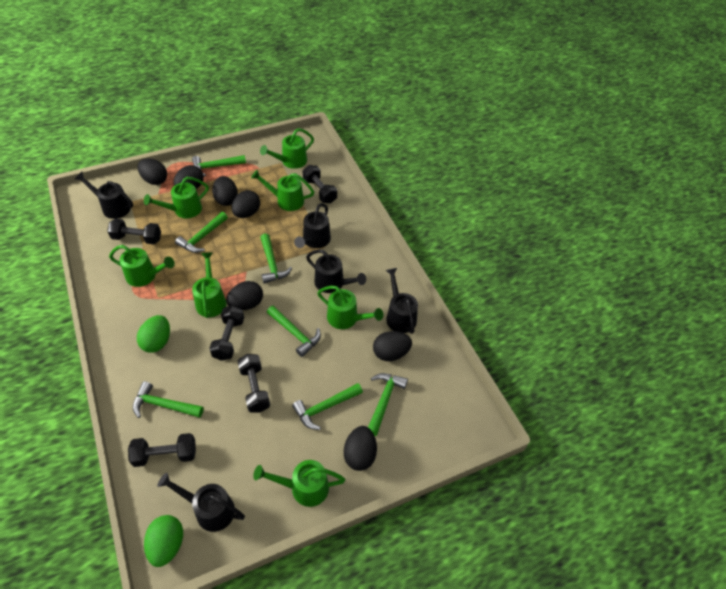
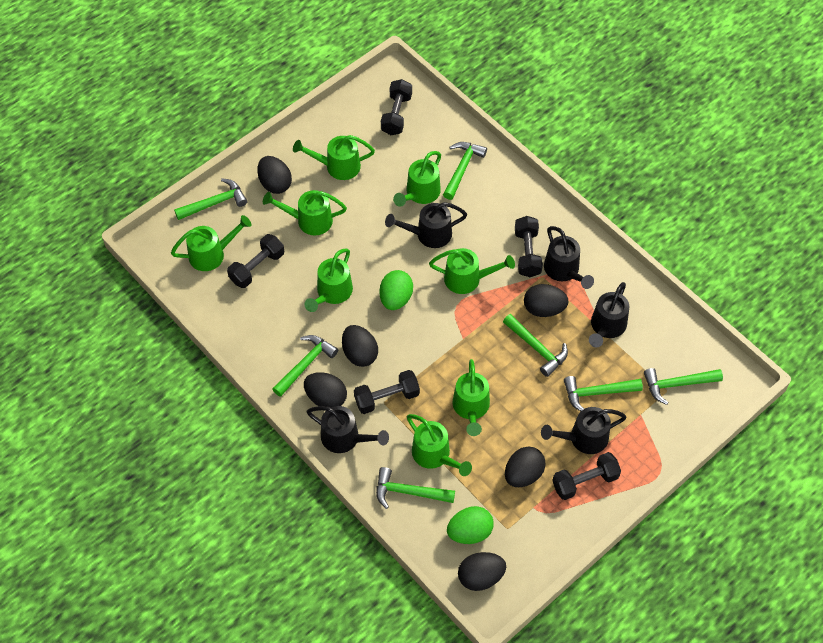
black egg: [138,158,167,185] [173,165,204,189] [212,176,238,206] [226,281,263,310] [232,190,260,218] [344,426,377,471] [373,331,412,361] = 7 -> [257,156,292,194] [304,372,347,408] [342,325,378,367] [458,552,506,591] [505,446,546,487] [524,284,569,317] = 6
green watering can: [109,245,175,287] [144,177,209,218] [192,252,226,318] [251,170,314,211] [253,460,345,507] [260,128,314,169] [317,286,383,329] = 7 -> [171,215,252,271] [263,190,347,236] [293,135,375,180] [305,248,353,312] [393,151,441,207] [407,414,472,476] [429,248,515,294] [452,359,490,436] = 8

